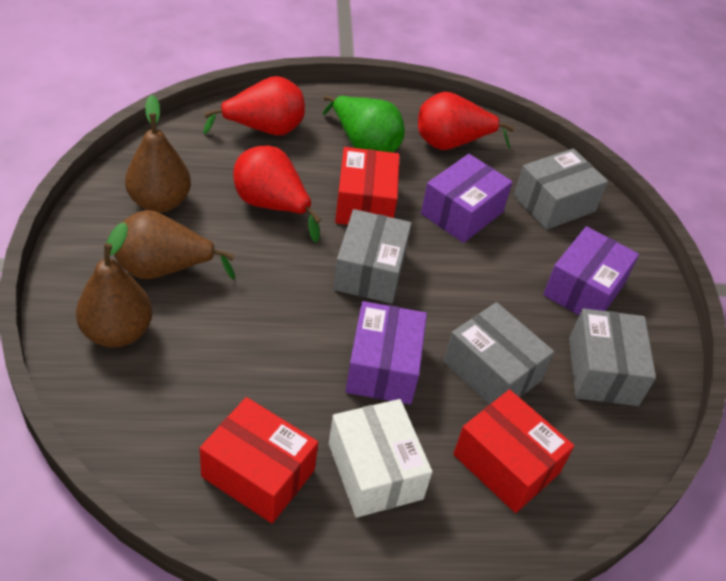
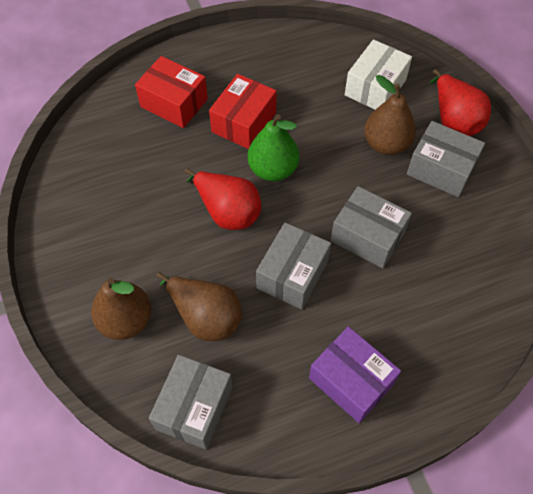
purple box: [346,301,427,405] [421,154,513,243] [543,226,639,315] = 3 -> [309,326,401,423] = 1
red box: [200,397,318,523] [335,147,399,225] [453,389,574,513] = 3 -> [135,56,208,128] [209,74,277,149] = 2
red pear: [203,76,305,136] [233,146,321,242] [418,92,514,150] = 3 -> [185,168,261,230] [430,69,491,136] = 2

